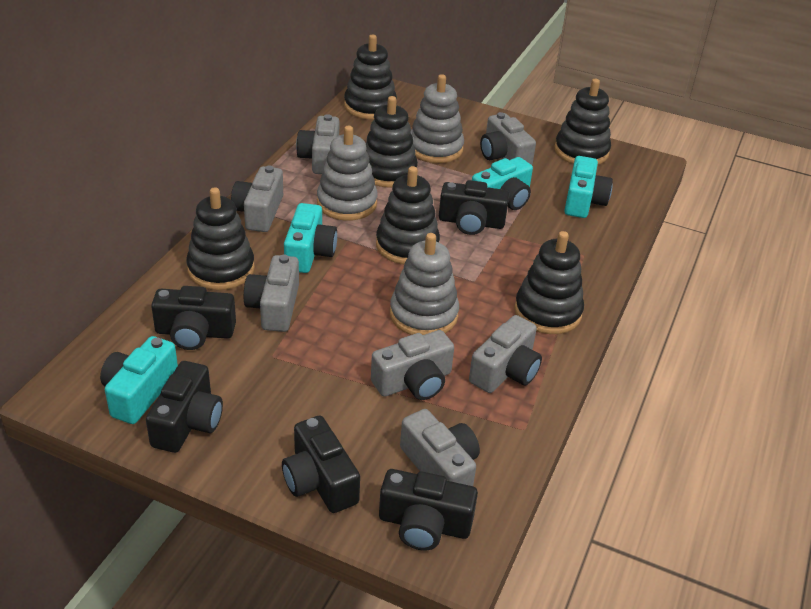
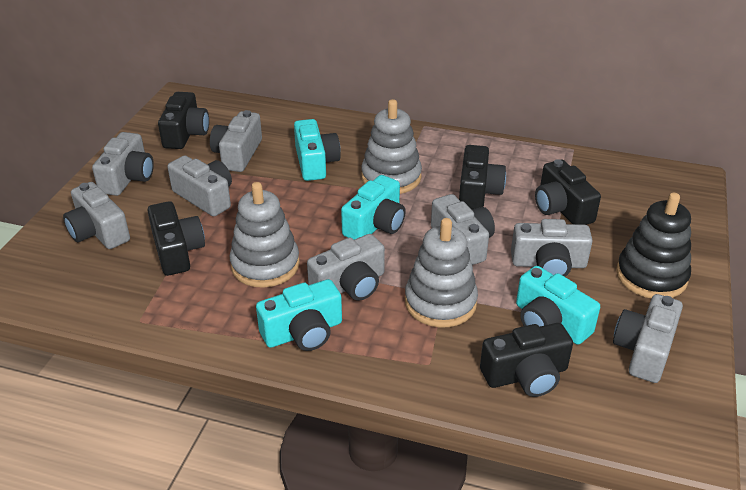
black stacking toy: [186,187,255,290] [344,34,397,120] [366,96,418,188] [376,166,440,264] [514,231,584,334] [554,79,611,165] = 6 -> [616,193,691,298] = 1
grey camera: [231,165,283,232] [244,255,299,332] [296,114,339,174] [371,330,454,400] [400,409,480,486] [469,315,542,393] [480,112,536,165] = 7 -> [63,182,130,249] [92,132,154,196] [168,155,232,216] [210,110,262,172] [307,234,385,301] [431,194,495,265] [511,219,593,277] [613,294,683,383] = 8

